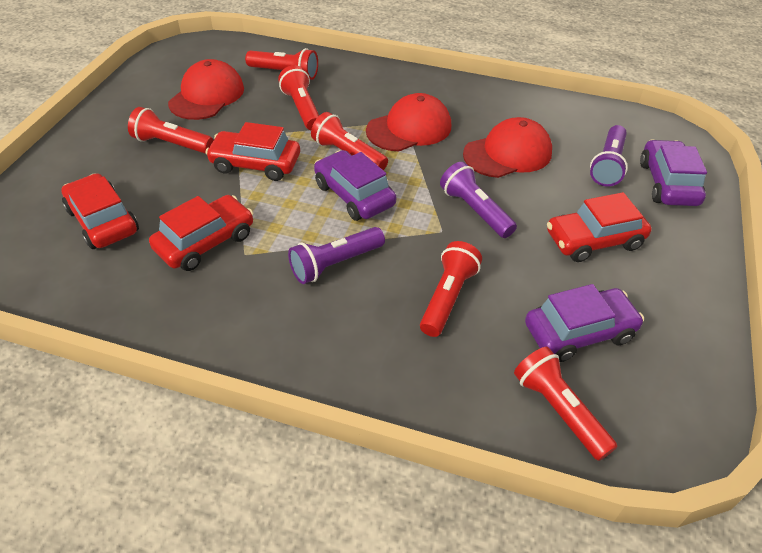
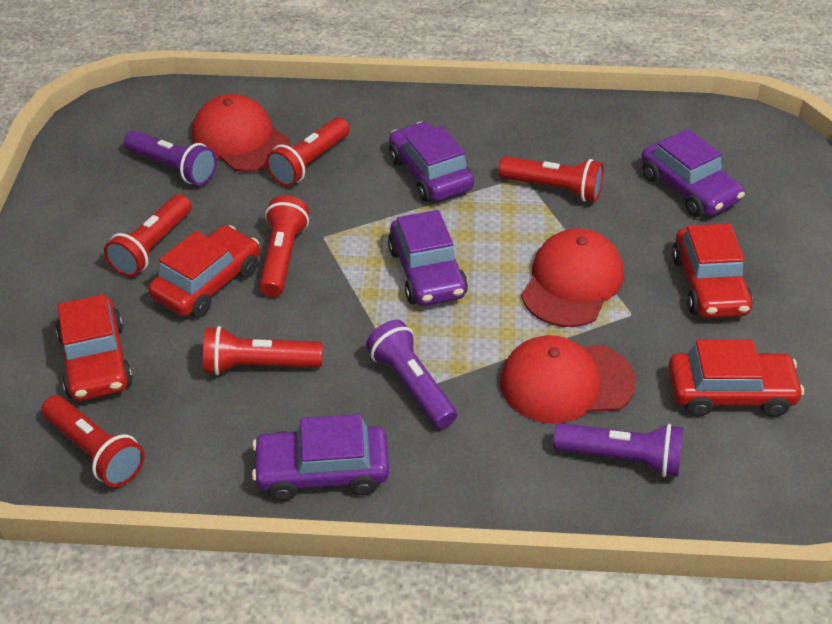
purple car: [314,150,396,221] [525,284,644,362] [640,139,707,206] = 3 -> [252,414,389,501] [388,210,468,306] [389,122,474,202] [641,129,745,217] = 4

